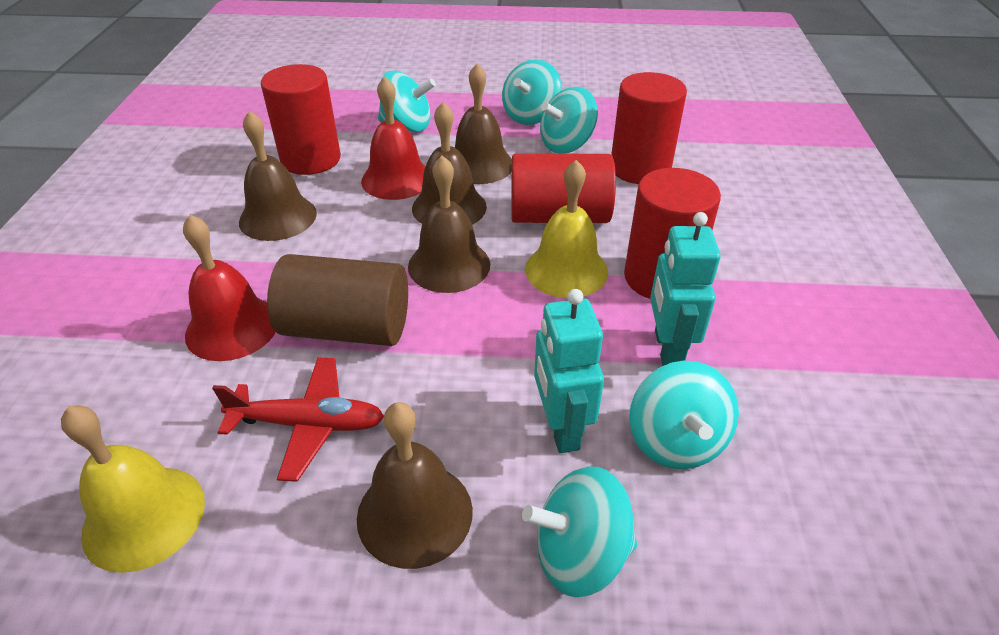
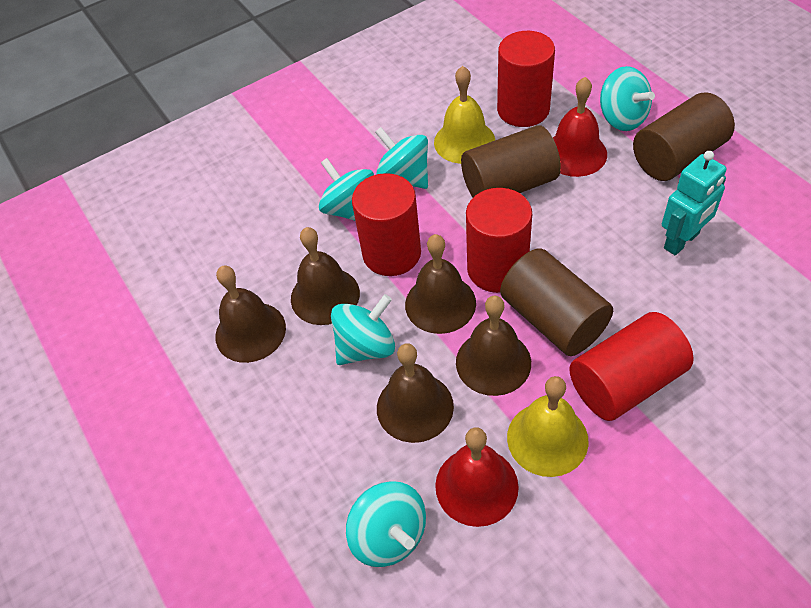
brown cylinder: [267,254,408,346] = 1 -> [461,125,561,198] [500,248,613,356] [633,92,735,181] = 3
red plane: [212,357,384,482] = 1 -> none = 0
turquoise robot: [534,289,604,453] [650,212,721,366] = 2 -> [662,151,726,256] = 1

